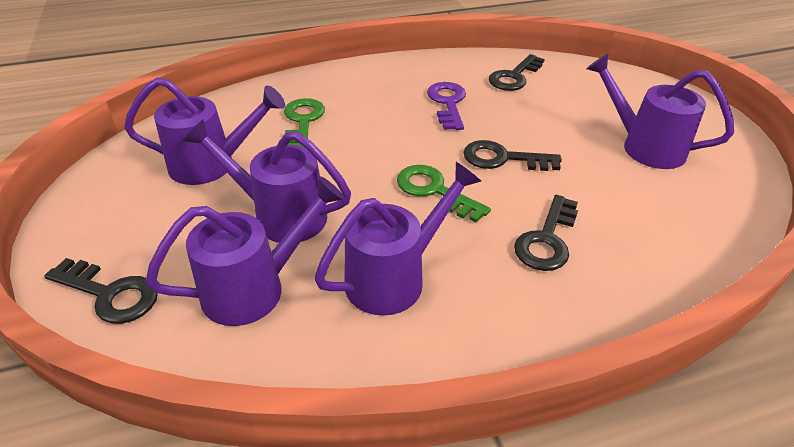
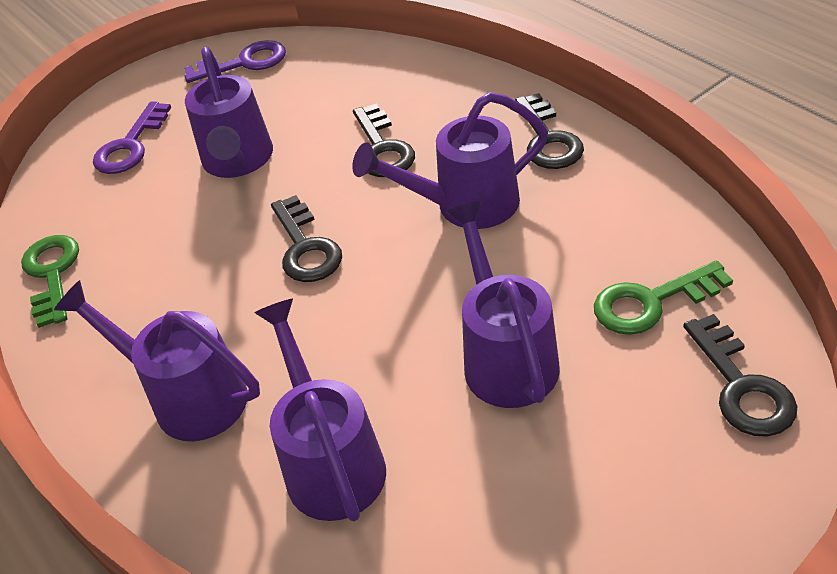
purple key: [427,82,466,130] = 1 -> [93,101,171,174] [184,40,286,83] = 2

